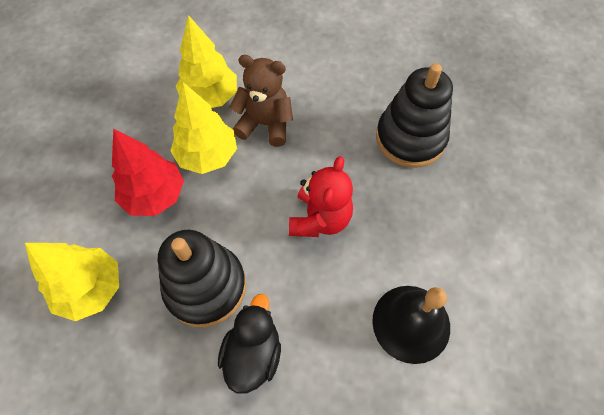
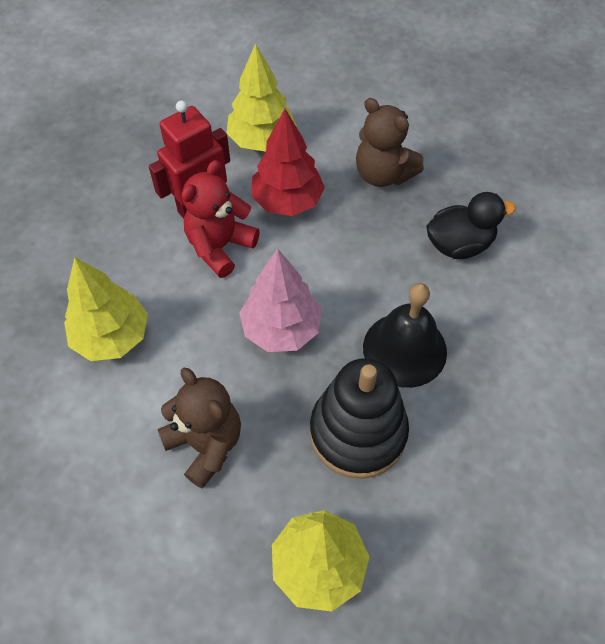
black stacking toy: [158,230,246,327] [376,63,453,168] = 2 -> [310,358,409,479] = 1
brown teddy bear: [229,55,293,147] = 1 -> [157,368,241,489] [356,98,424,187] = 2
pink tree: none = 0 -> [239,248,322,352] = 1
red robot: none = 0 -> [149,101,230,219] = 1

